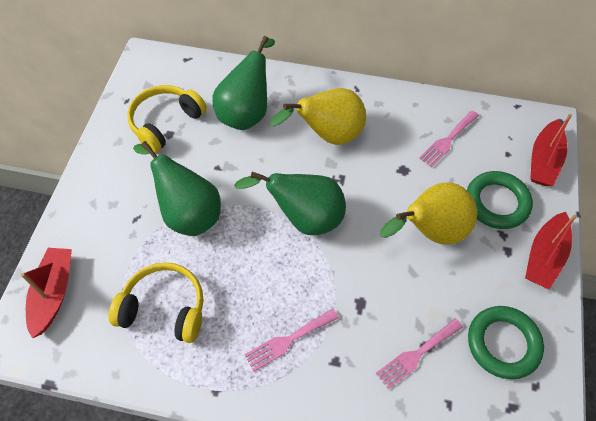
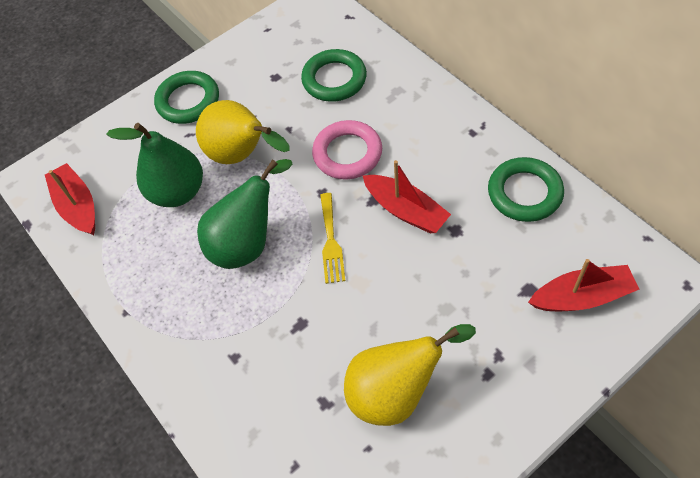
green pear: [133,141,221,236] [213,36,275,130] [234,172,346,235] = 3 -> [106,123,203,207] [197,159,292,269] = 2
green ring: [467,171,533,229] [468,306,544,379] = 2 -> [154,71,219,124] [301,49,367,102] [488,157,564,222] = 3
pink fork: [244,309,339,372] [376,318,463,389] [419,111,479,167] = 3 -> none = 0
pink ring: none = 0 -> [312,120,382,180] = 1
yellow fork: none = 0 -> [320,193,345,284] = 1
yellow headphones: [109,262,203,343] [127,85,207,153] = 2 -> none = 0

